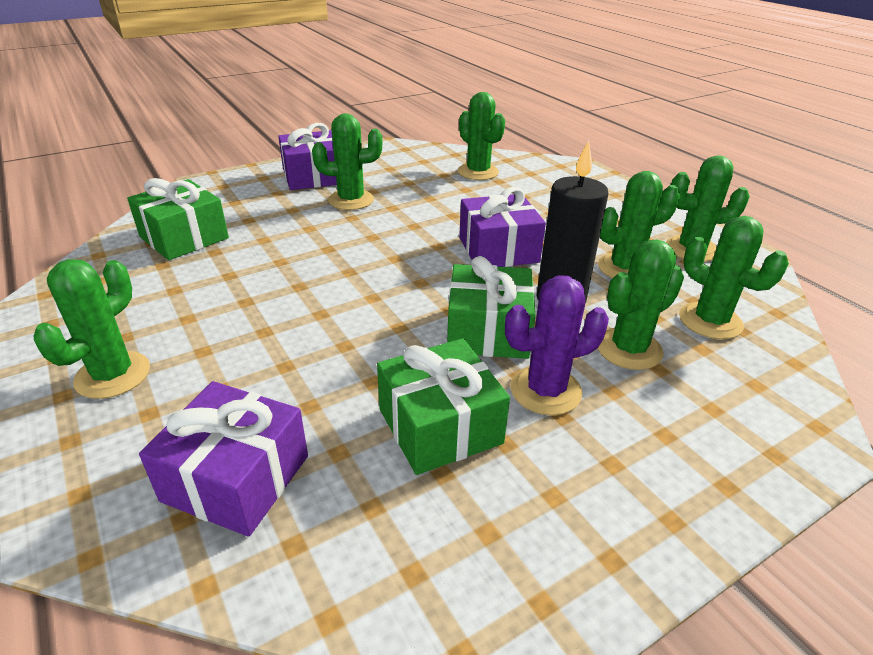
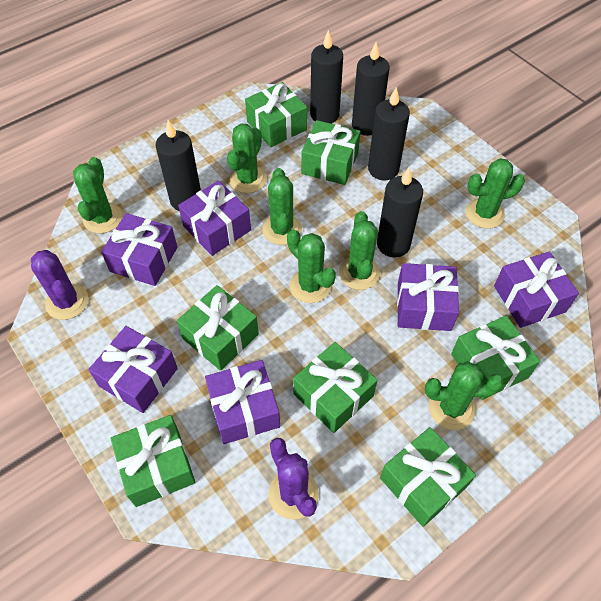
black candle: [537,141,609,303] = 1 -> [155,120,201,211] [310,30,343,123] [352,42,390,136] [368,87,410,180] [377,167,423,258] = 5
green gift: [127,178,229,260] [377,338,510,475] [447,256,536,359] = 3 -> [111,415,196,507] [177,285,259,371] [245,82,307,147] [293,342,378,433] [301,120,361,185] [380,427,476,527] [451,316,540,400] = 7
purple cactus: [505,275,609,415] = 1 -> [31,250,88,320] [268,438,319,520] = 2
purple gift: [139,381,308,537] [278,123,337,190] [459,187,546,267] = 3 -> [88,326,178,413] [101,213,177,286] [178,181,251,256] [205,360,280,444] [397,263,459,331] [494,252,579,328] = 6

